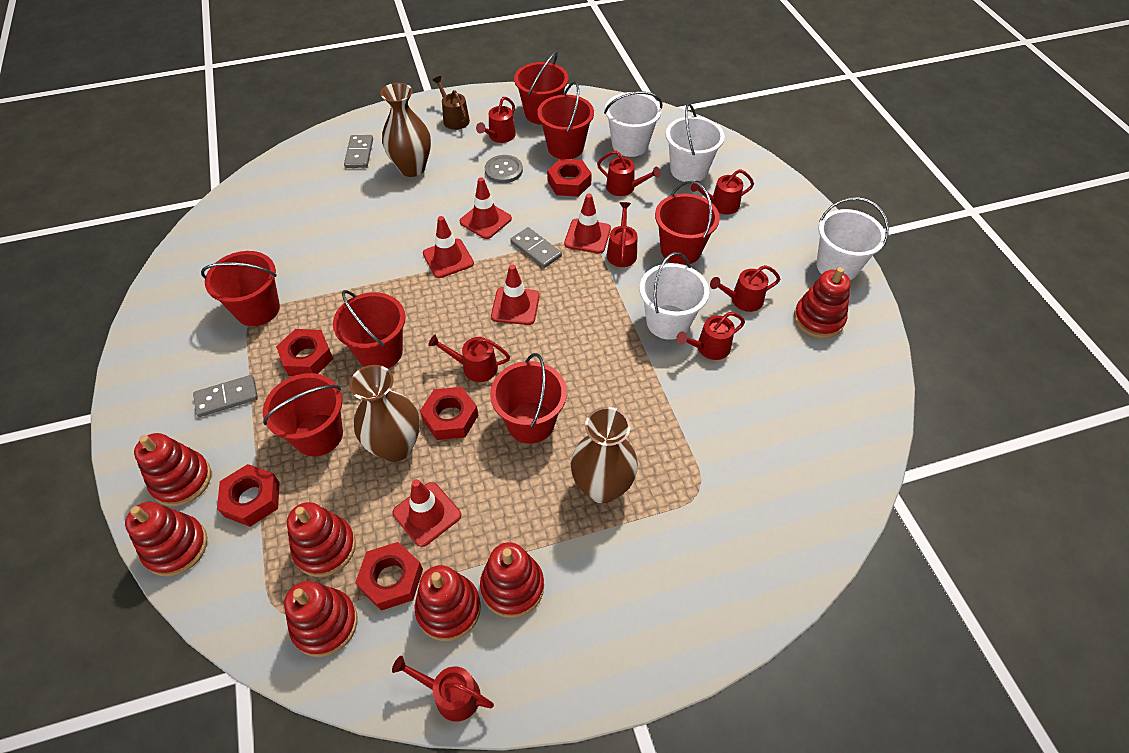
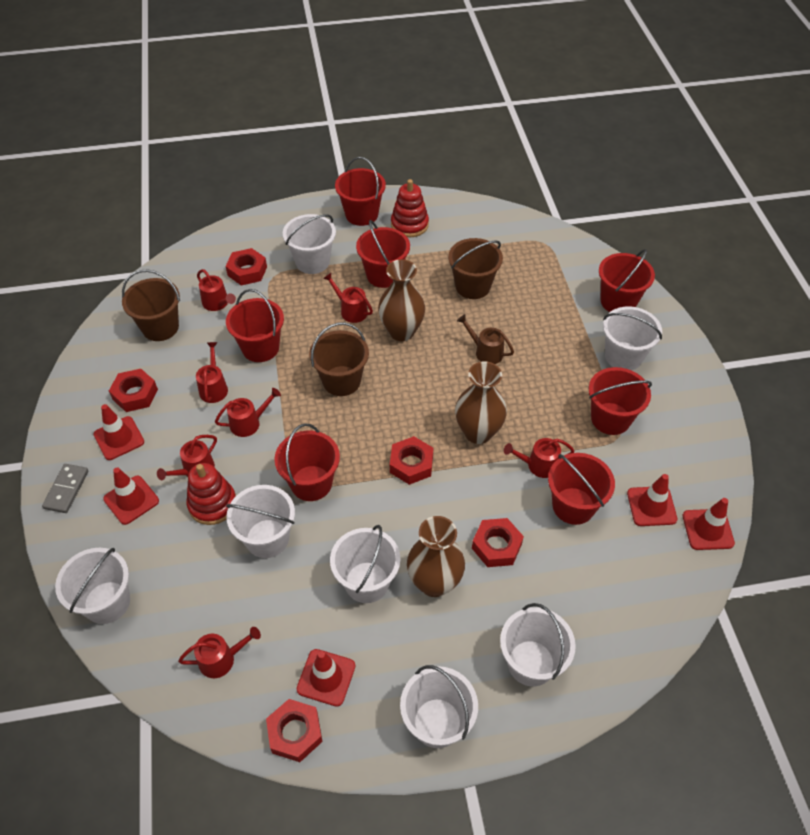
brown bucket: none = 0 -> [122,269,180,341] [309,322,369,396] [448,238,503,299] = 3
grey button: [485,155,523,183] = 1 -> none = 0
grey domino: [193,375,258,417] [344,135,373,168] [510,227,562,268] = 3 -> [42,464,88,513] = 1
red stacking toy: [125,502,207,576] [134,433,211,506] [284,581,358,657] [287,502,356,577] [415,565,481,641] [480,542,544,618] [794,267,851,338] = 7 -> [186,463,236,525] [391,179,429,237] = 2
red watering can: [392,656,494,722] [428,335,510,382] [476,97,516,143] [597,151,661,196] [607,202,637,267] [676,312,745,360] [691,169,754,215] [710,265,780,312] = 8 -> [157,435,217,480] [178,627,261,678] [196,342,228,403] [197,269,236,311] [215,388,281,437] [323,273,373,323] [504,438,575,478] = 7
white bucket: [604,92,663,157] [640,252,709,340] [666,103,725,182] [816,197,889,280] = 4 -> [55,548,130,624] [226,485,295,558] [283,214,336,274] [330,525,400,603] [400,665,478,748] [500,603,576,687] [603,306,662,371] = 7

